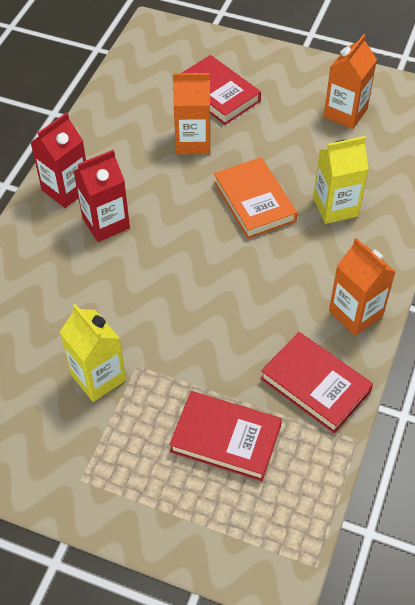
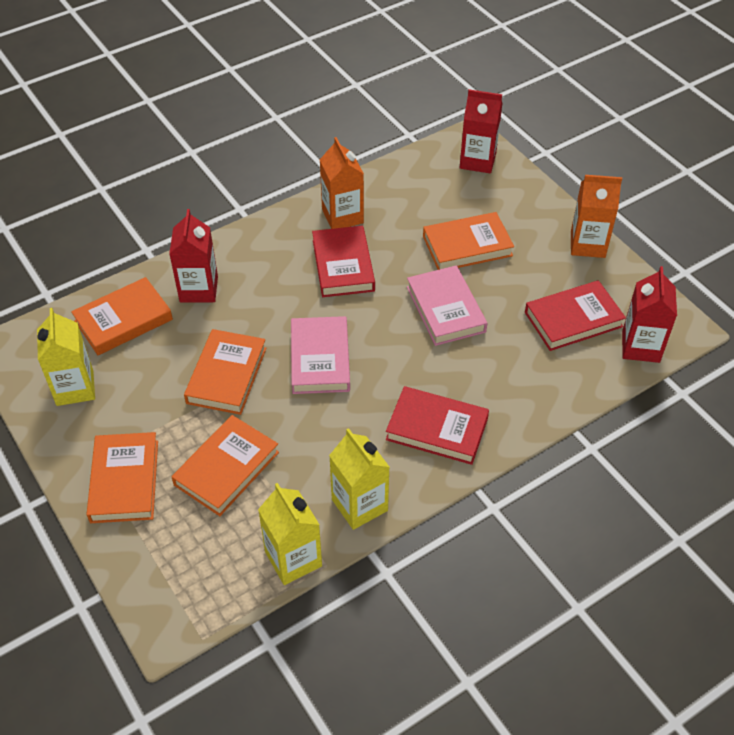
orange book: [214,157,297,239] = 1 -> [71,277,173,355] [86,432,158,523] [172,415,279,516] [184,329,267,415] [423,212,514,270] = 5
orange carton: [173,73,210,154] [324,34,377,129] [329,238,395,336] = 3 -> [320,137,364,229] [571,175,622,258] = 2
pink book: none = 0 -> [291,316,350,394] [407,265,487,346] = 2
red carton: [30,112,86,208] [74,150,130,242] = 2 -> [169,209,218,303] [460,89,503,174] [622,266,677,363] = 3
yellow carton: [59,304,126,402] [313,136,369,224] = 2 -> [37,308,95,406] [258,483,322,585] [329,428,390,530] = 3

